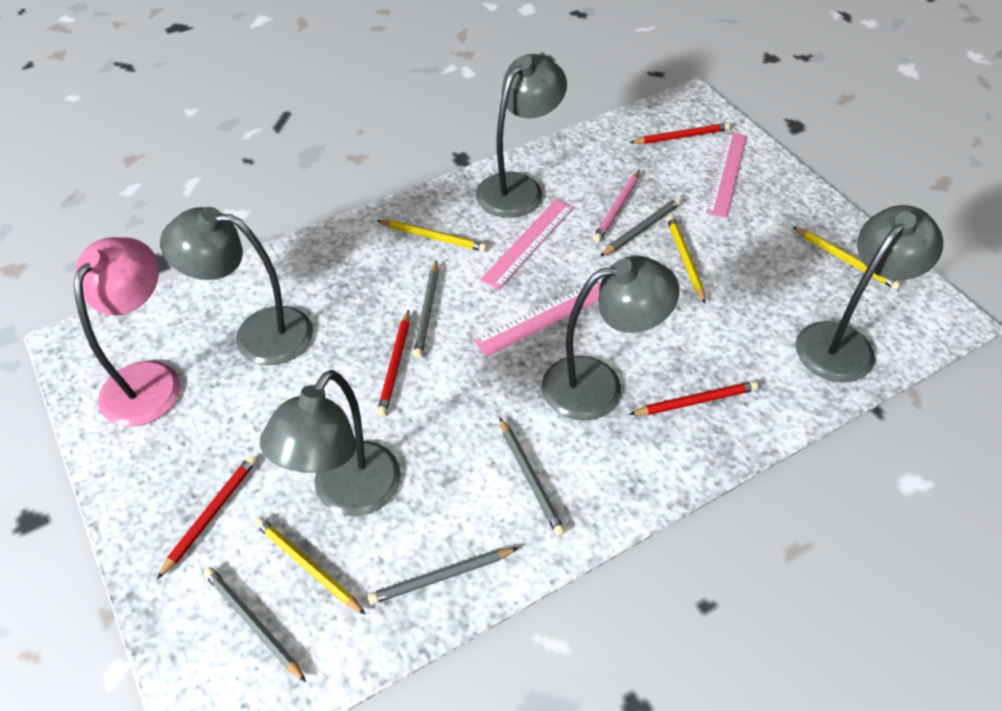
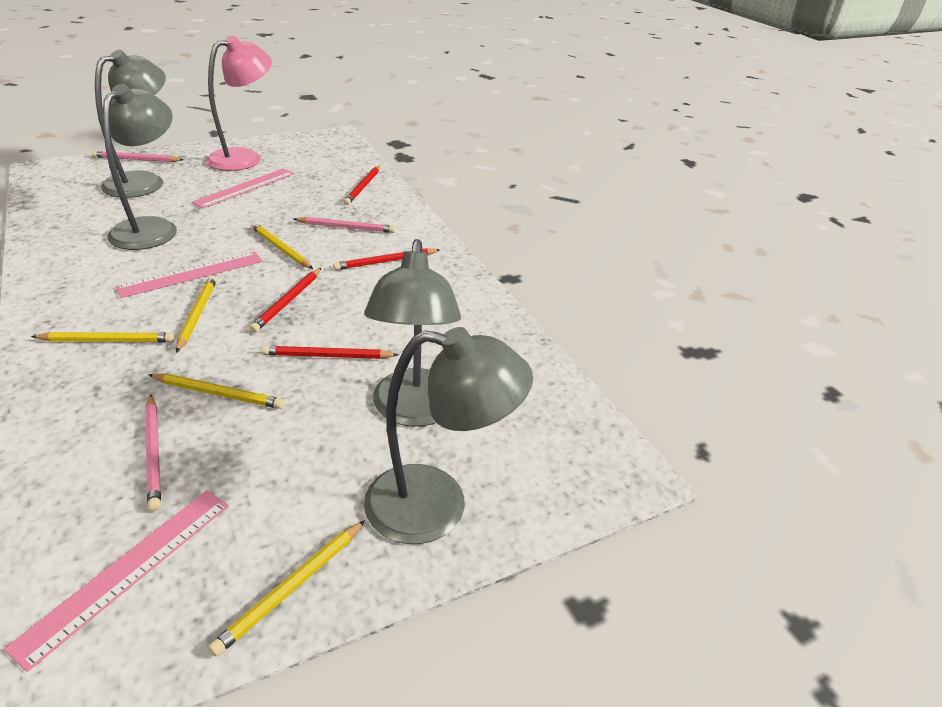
grey lamp: [160,207,313,365] [260,370,401,516] [476,54,567,218] [542,256,680,421] [796,205,943,382] = 5 -> [95,50,166,198] [103,84,177,250] [364,239,461,427] [364,327,533,544] = 4
grey pencil: [204,567,306,682] [368,548,518,605] [413,261,438,358] [500,418,565,536] [600,198,681,256] = 5 -> none = 0
pink pencil: [593,170,640,242] = 1 -> [92,151,184,162] [145,394,161,512] [294,217,395,233] = 3
yellow pencil: [255,517,366,615] [377,220,487,252] [667,215,705,303] [793,227,901,290] = 4 -> [31,332,175,342] [148,374,284,409] [176,276,217,353] [208,520,365,657] [251,222,313,269] = 5

